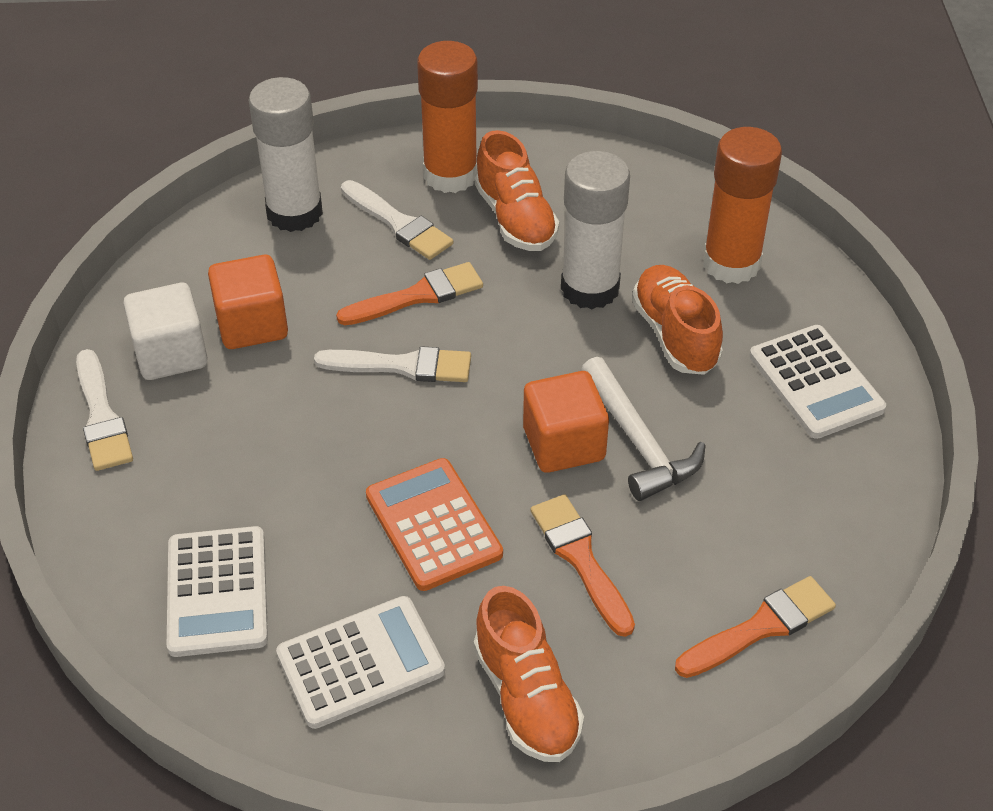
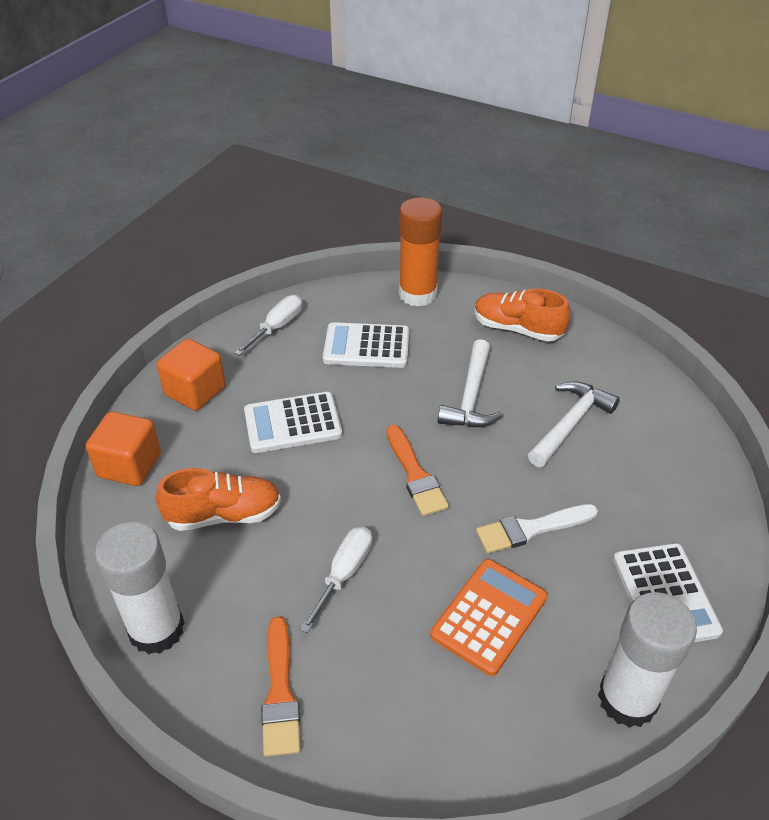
orange brush: [336,262,483,325] [531,494,635,637] [675,576,836,678] = 3 -> [261,617,300,757] [386,425,449,516] = 2
orange glue stick: [417,41,478,193] [703,127,782,284] = 2 -> [399,197,442,307] = 1
orange shoe: [474,586,584,762] [475,130,559,251] [632,265,723,375] = 3 -> [156,468,281,531] [474,288,570,342] = 2
white brush: [76,349,133,471] [314,346,471,382] [341,180,453,260] = 3 -> [476,504,598,553] = 1
white cube: [123,283,208,380] = 1 -> none = 0
white hammer: [581,357,706,501] = 1 -> [438,339,503,427] [528,381,620,467] = 2
white screwdriver: none = 0 -> [234,295,302,356] [300,527,372,633] = 2

